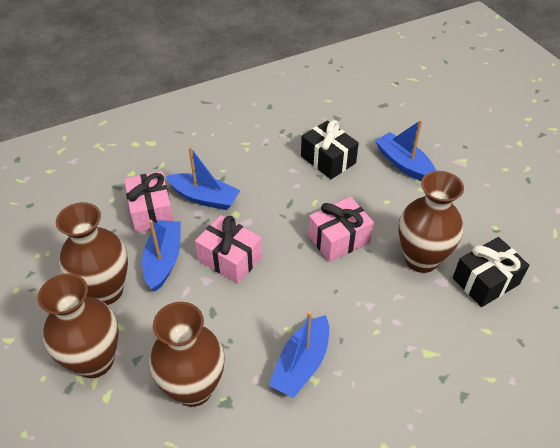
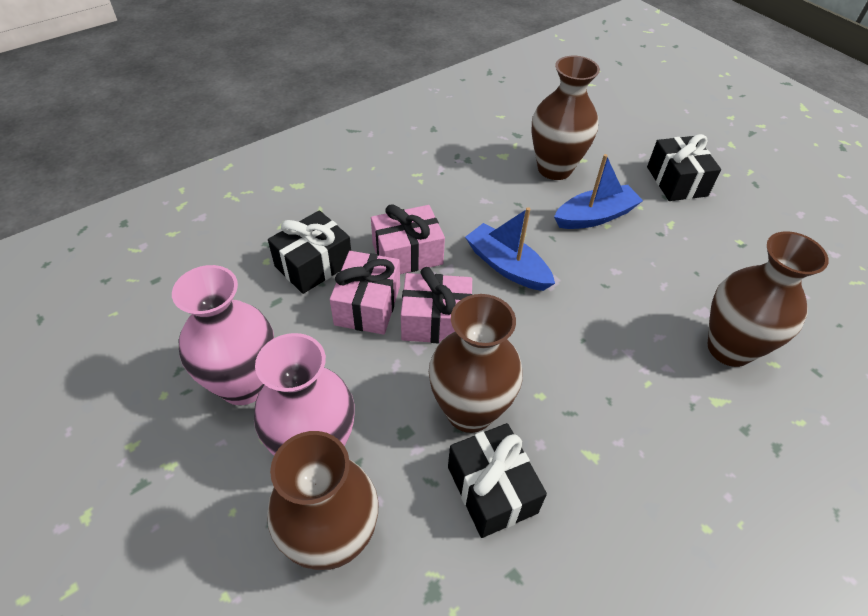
black gift: [301,120,359,179] [453,237,529,307] = 2 -> [268,210,351,294] [448,423,547,538] [647,134,721,201] = 3
blue boat: [142,220,181,291] [166,147,241,210] [269,311,329,398] [375,119,436,181] = 4 -> [465,207,555,291] [554,154,643,229] = 2
pink vase: none = 0 -> [172,265,274,405] [254,333,355,455] = 2

